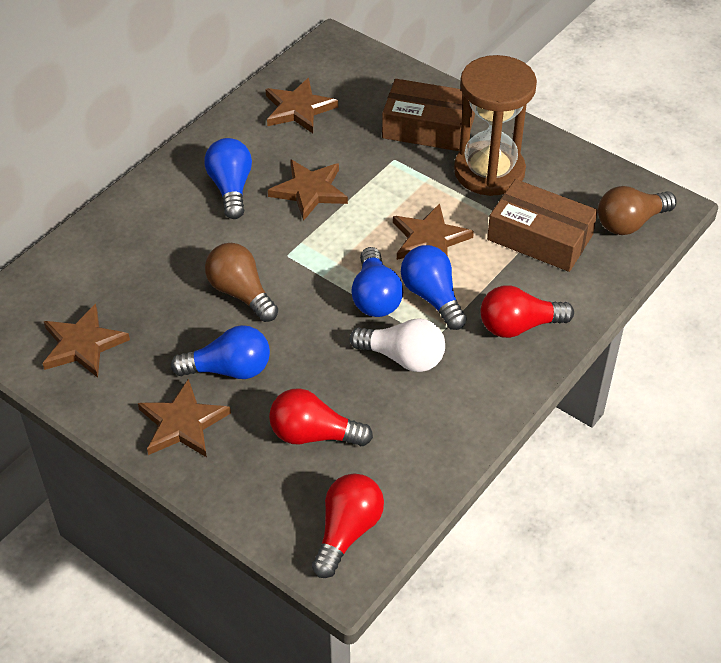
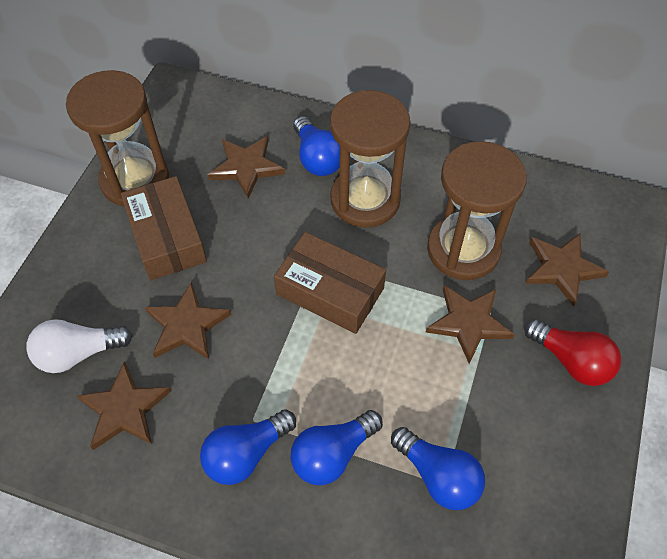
brown hourglass: [454,55,537,196] = 1 -> [66,70,169,206] [330,90,410,228] [427,141,527,280] = 3
brown light bulb: [205,243,278,322] [598,186,677,235] = 2 -> none = 0
red light bulb: [269,388,373,446] [312,474,384,578] [481,285,574,338] = 3 -> [524,319,621,386] = 1

